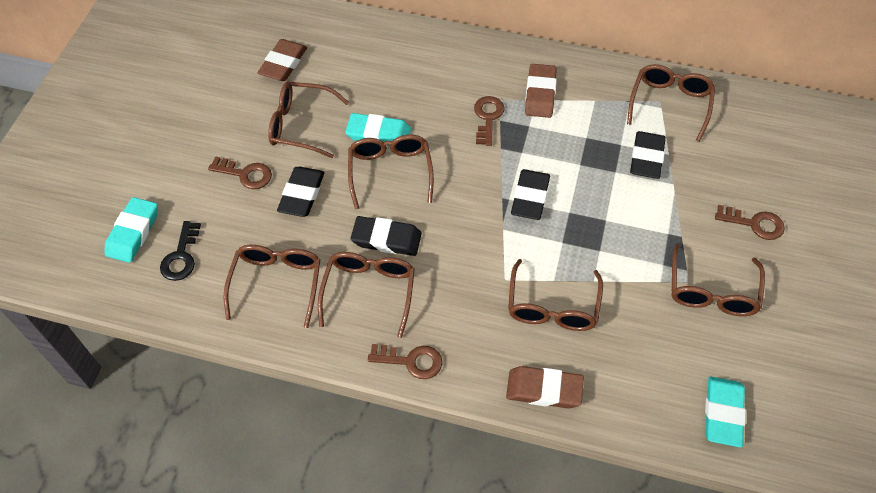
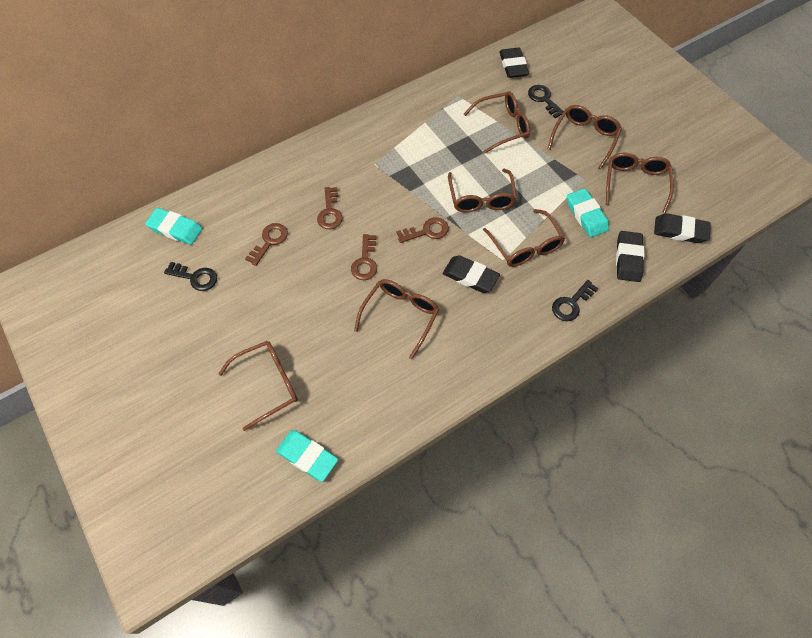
black key: [160,221,201,281] = 1 -> [164,262,217,291] [528,85,564,118] [552,280,598,321] = 3
brown eraser: [258,39,307,81] [506,366,584,409] [525,64,557,118] = 3 -> none = 0

